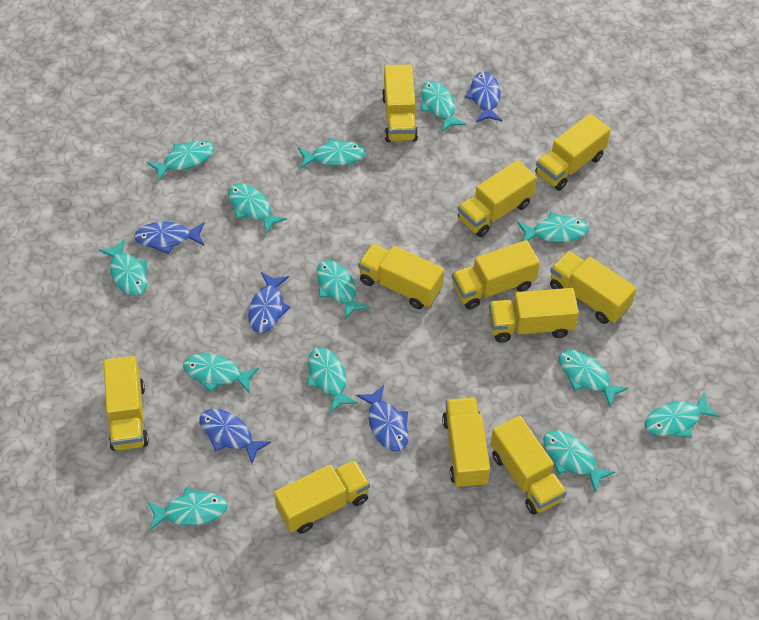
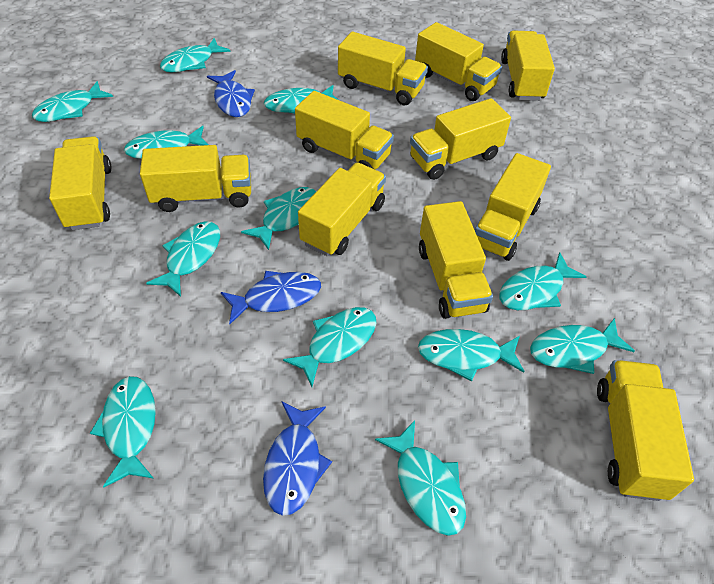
blue fish: [134,222,205,254] [199,409,271,464] [248,272,290,333] [356,385,408,452] [465,71,503,122] = 5 -> [207,70,255,117] [221,271,321,324] [263,401,332,516] = 3
turquoise fish: [99,239,147,296] [147,141,214,182] [147,487,228,531] [183,353,259,394] [228,183,287,234] [298,138,366,169] [307,347,358,413] [317,260,370,320] [421,81,466,132] [518,212,589,243] [543,430,615,493] [559,350,629,407] [645,392,720,438] = 13 -> [32,81,113,122] [90,376,156,487] [124,126,209,159] [146,221,220,297] [160,38,231,73] [241,187,316,250] [264,85,338,114] [283,307,376,387] [375,420,466,536] [418,329,525,381] [499,252,587,310] [530,318,635,374] = 12

